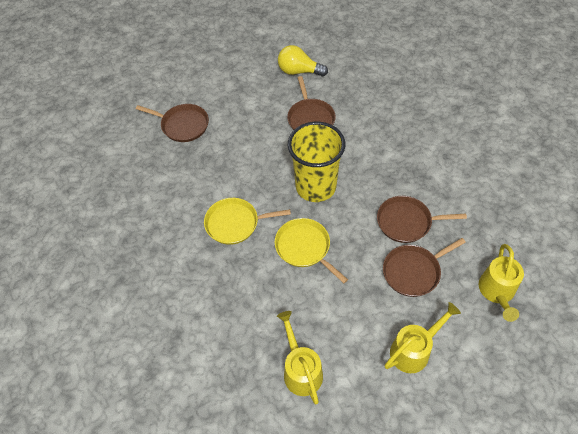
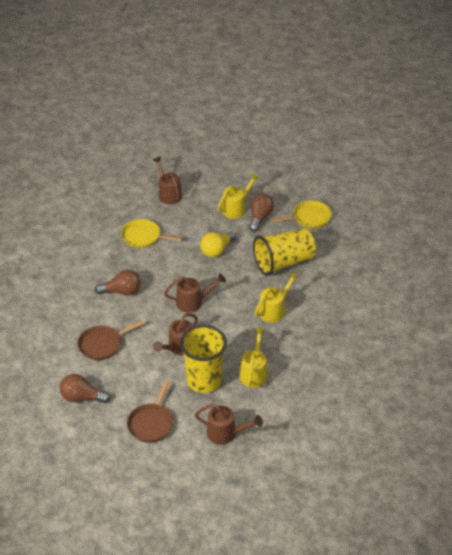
brown light bulb: none = 0 -> [60,374,110,403] [95,270,141,295] [249,193,274,232] = 3
brown pan: [136,104,209,142] [287,76,336,130] [377,196,467,243] [383,238,466,297] = 4 -> [78,321,143,360] [127,381,173,443] = 2
brown watering can: none = 0 -> [153,157,182,204] [153,313,198,356] [164,274,226,313] [195,404,263,445] = 4
yellow cup: [288,122,345,202] = 1 -> [180,325,227,393] [253,228,316,276] = 2

